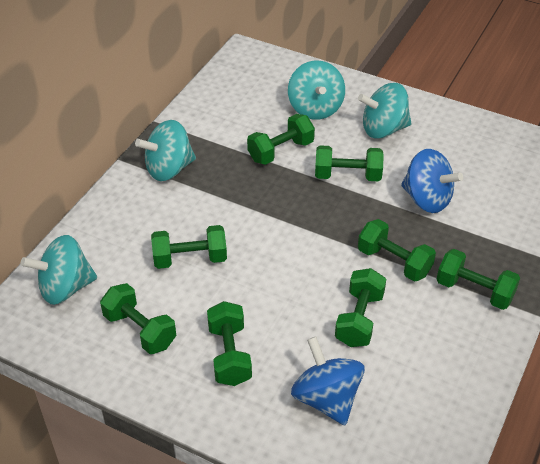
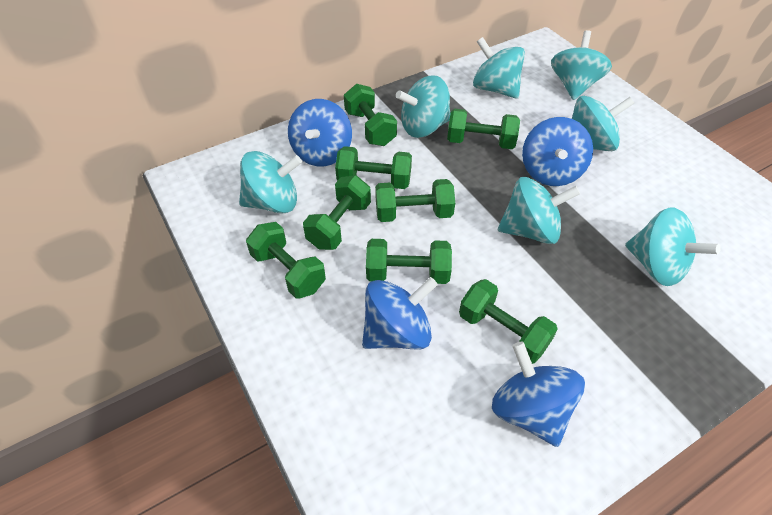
blue spinning top: [291,337,365,425] [401,149,463,213] = 2 -> [288,99,352,166] [362,277,438,350] [492,342,585,447] [522,117,593,186] = 4
turquoise spinning top: [21,235,97,305] [135,120,196,181] [288,61,345,120] [358,83,412,139] = 4 -> [239,151,302,213] [396,75,451,138] [473,37,525,99] [498,177,580,244] [551,30,612,100] [572,96,634,151] [625,207,721,286] = 7

